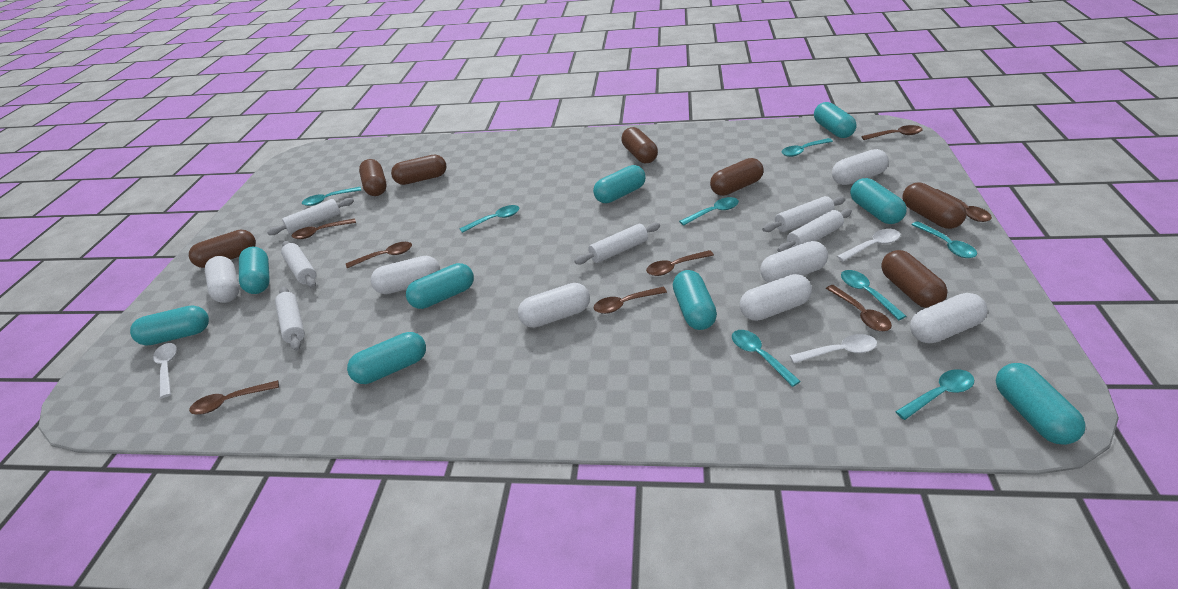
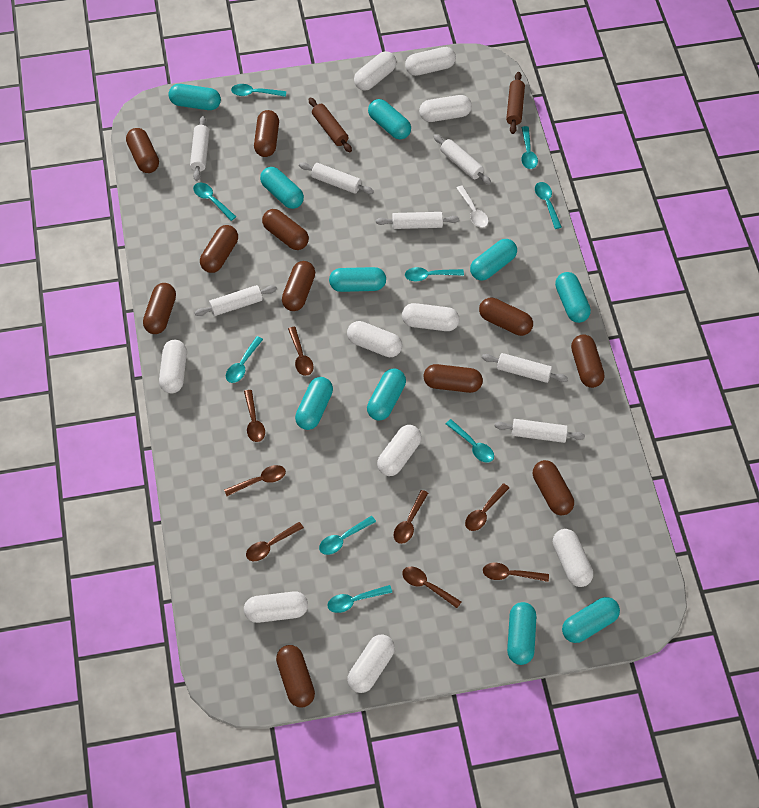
brown capsule: [189,230,256,268] [359,159,387,196] [391,155,446,185] [621,127,658,163] [710,158,764,196] [881,250,948,308] [902,182,966,229] = 7 -> [126,128,159,173] [143,283,176,334] [200,225,238,273] [254,110,279,157] [262,209,309,250] [276,645,315,707] [282,261,315,311] [424,364,483,393] [479,297,533,336] [533,460,574,516] [571,334,605,388] = 11
brown rolling pin: none = 0 -> [309,97,352,153] [506,72,525,134] = 2
turquoise capsule: [130,305,209,345] [239,247,270,294] [347,332,426,384] [406,263,474,309] [593,165,646,203] [673,270,717,330] [814,102,857,138] [850,178,907,224] [996,363,1086,445] = 9 -> [168,84,221,110] [260,167,304,209] [295,377,333,430] [329,267,386,292] [367,368,406,421] [368,99,411,140] [470,239,517,281] [507,602,536,665] [555,272,591,323] [562,597,620,643] = 10
turquoise spoon: [302,187,361,206] [459,205,520,233] [679,197,739,226] [732,330,801,387] [782,138,833,157] [841,270,906,320] [895,369,974,420] [911,221,977,258] = 8 -> [193,183,236,221] [226,336,263,383] [231,84,286,97] [319,516,376,555] [327,585,393,613] [405,267,464,281] [446,419,494,463] [521,126,538,169] [535,182,562,229] = 9
white capsule: [205,256,239,303] [371,256,440,294] [518,283,590,328] [740,274,812,321] [760,241,828,283] [832,149,889,185] [910,293,987,344] = 7 -> [159,340,187,393] [244,591,308,623] [347,321,402,357] [347,634,395,693] [354,51,397,91] [377,425,422,476] [402,303,459,331] [405,47,456,76] [419,95,472,122] [553,529,593,587] = 10
white rolling pin: [267,198,354,235] [275,287,305,351] [281,241,316,288] [575,223,660,264] [762,196,846,232] [777,209,852,252] = 6 -> [190,116,209,181] [194,285,277,316] [299,162,374,194] [376,212,459,229] [433,134,491,184] [482,353,568,383] [494,419,585,443] = 7
white spoon: [153,343,177,398] [789,334,877,363] [837,229,900,261] = 3 -> [456,186,488,228] = 1

